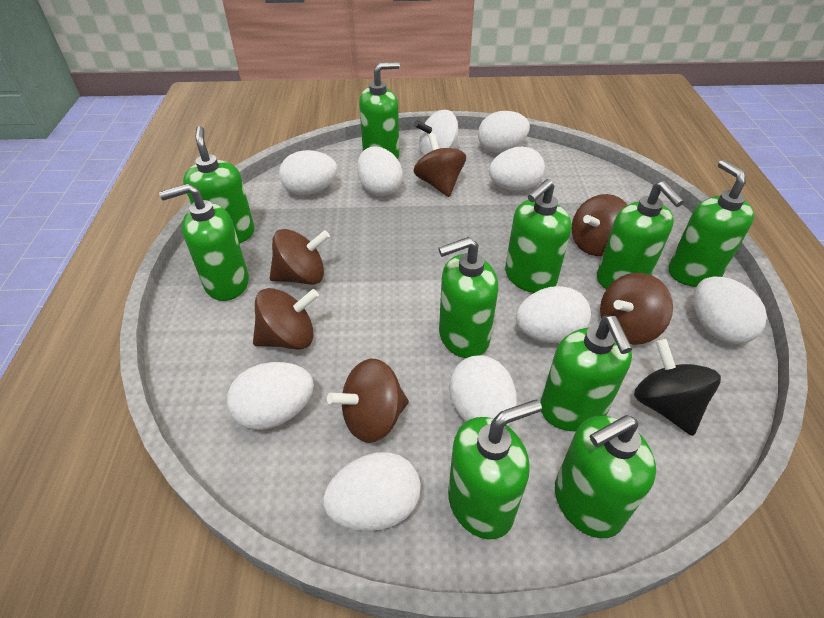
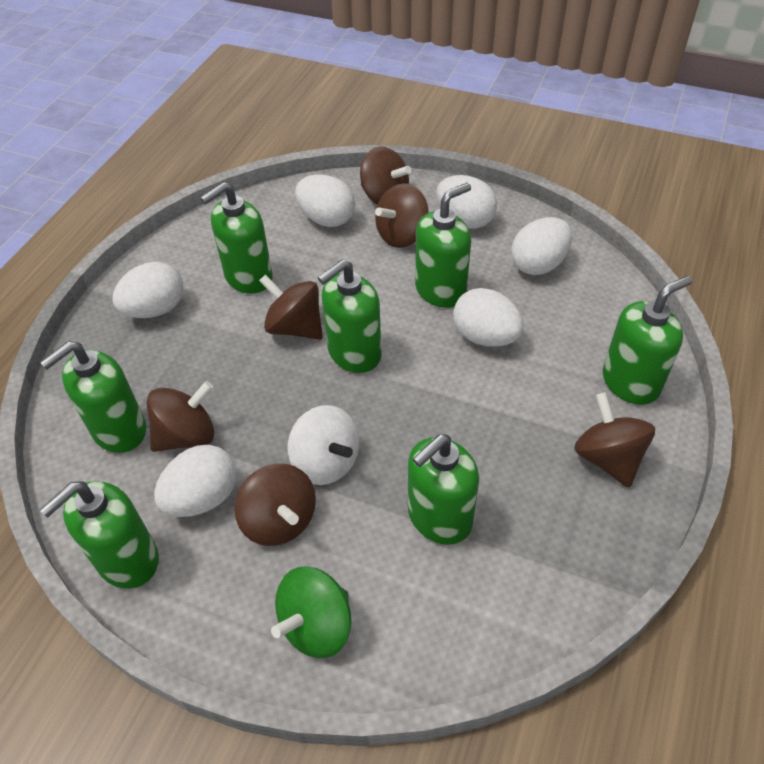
black spinning top: [634,339,721,436] = 1 -> none = 0
green soap dispenser: [159,183,249,301] [183,126,254,244] [359,62,400,159] [438,237,498,358] [448,400,542,539] [505,179,572,293] [540,316,632,432] [555,415,656,538] [597,181,684,289] [669,160,754,287] = 10 -> [40,341,146,453] [40,481,159,589] [201,182,273,294] [318,260,382,373] [408,434,479,545] [415,183,471,308] [603,276,692,405] = 7
green spinning top: none = 0 -> [271,567,351,658] = 1
white egg: [227,362,314,430] [279,150,337,196] [323,452,421,532] [357,146,403,196] [449,355,517,427] [478,111,530,153] [489,147,545,191] [516,286,591,343] [693,276,767,344] = 9 -> [113,262,183,318] [154,445,237,517] [295,174,355,227] [436,175,497,229] [453,288,524,347] [511,217,572,275] = 6

